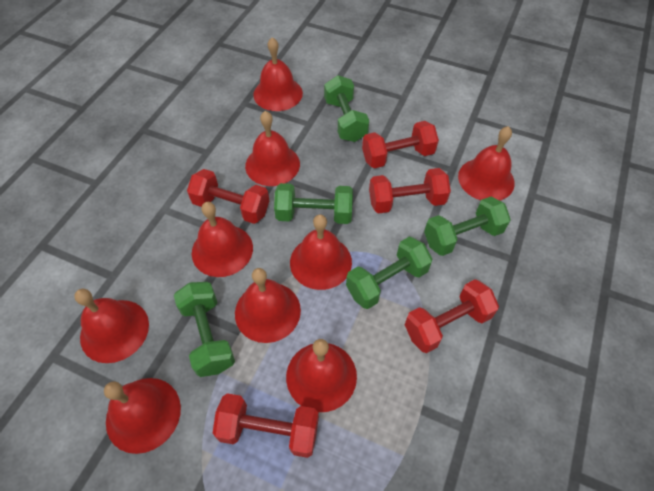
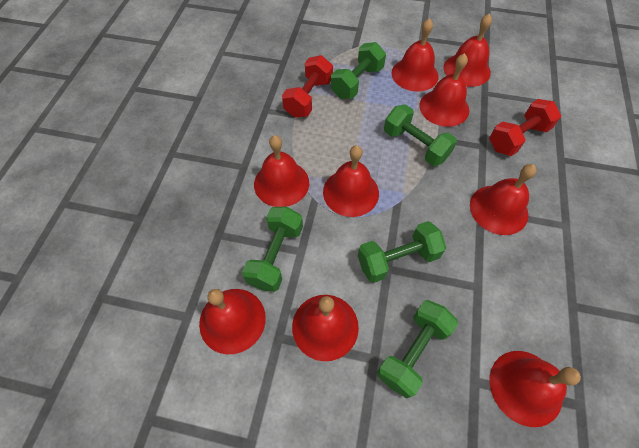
red dumbbell: [187,169,269,224] [213,393,319,458] [362,121,439,168] [369,168,451,214] [405,279,499,353] = 5 -> [282,55,333,118] [489,99,561,156] = 2

